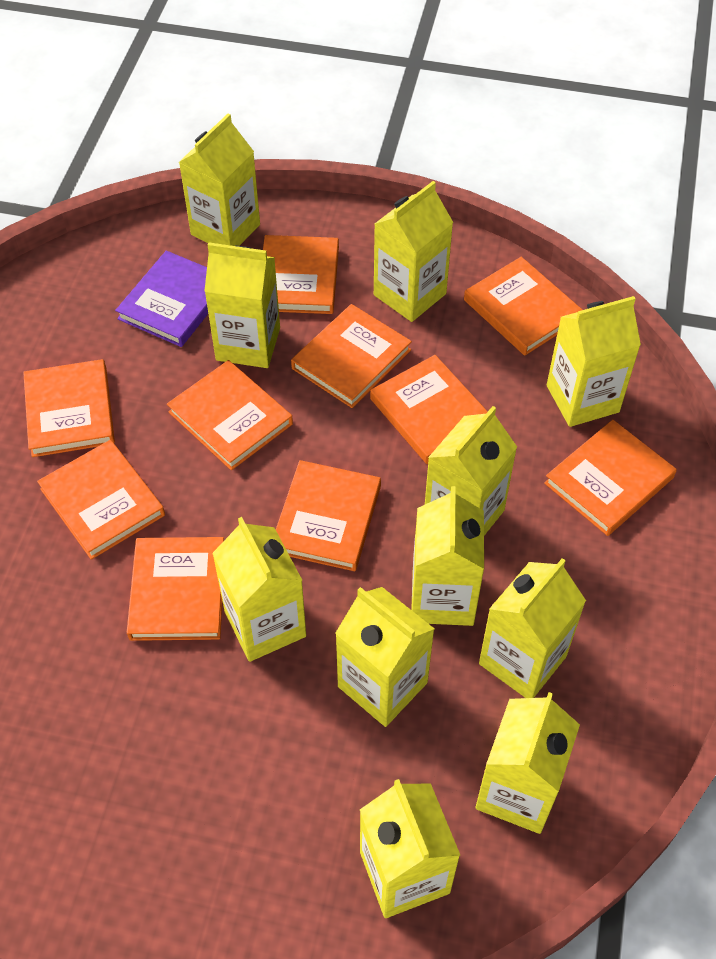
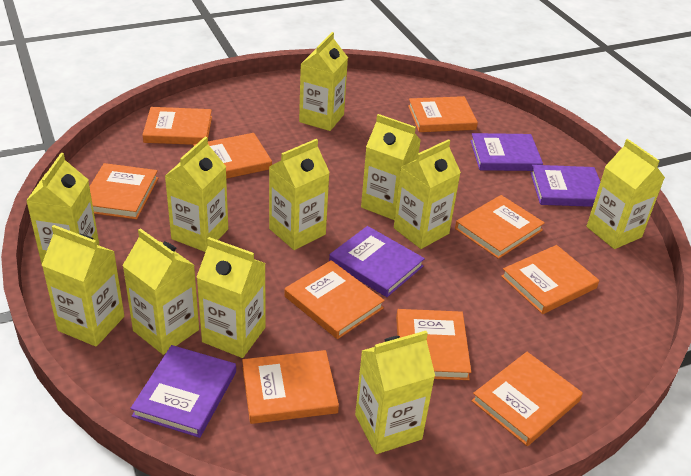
purple book: [115,251,208,347] = 1 -> [130,345,236,438] [329,226,425,297] [470,133,543,171] [530,165,600,207] = 4

